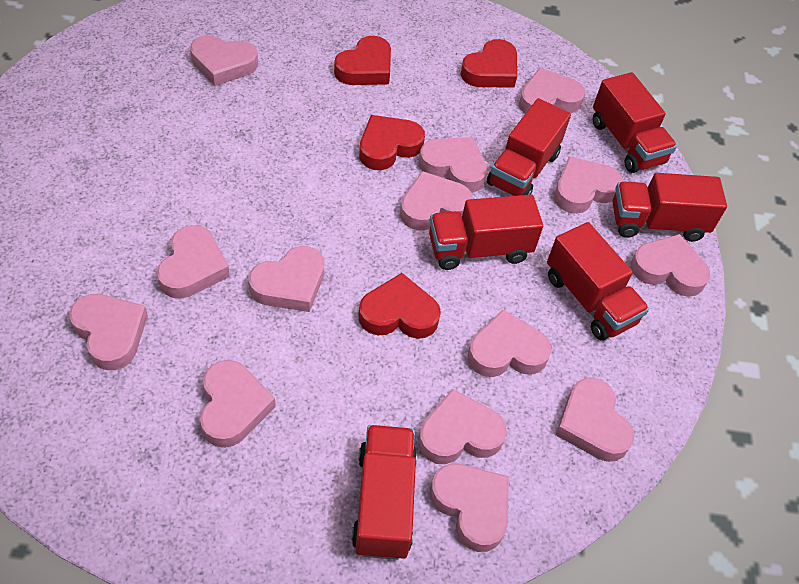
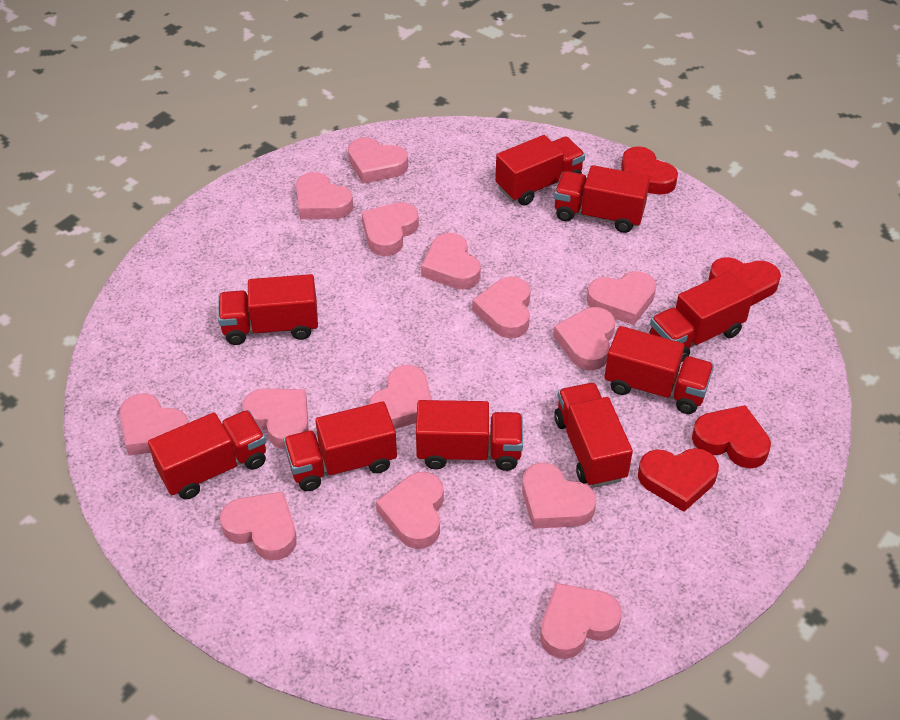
red truck: [352,425,417,560] [429,195,543,270] [487,98,571,196] [547,222,649,340] [593,72,677,173] [612,173,727,242] = 6 -> [148,410,266,499] [218,274,318,345] [284,401,397,491] [416,400,523,471] [495,135,585,206] [554,165,650,233] [554,383,633,487] [604,326,714,414] [649,271,753,362] = 9

